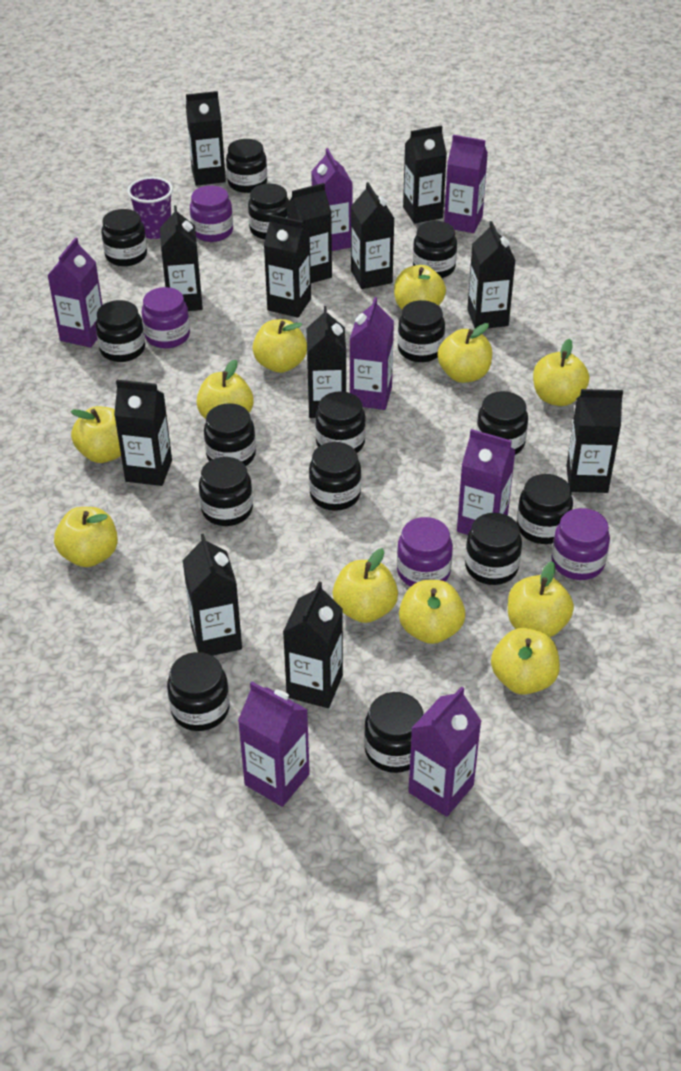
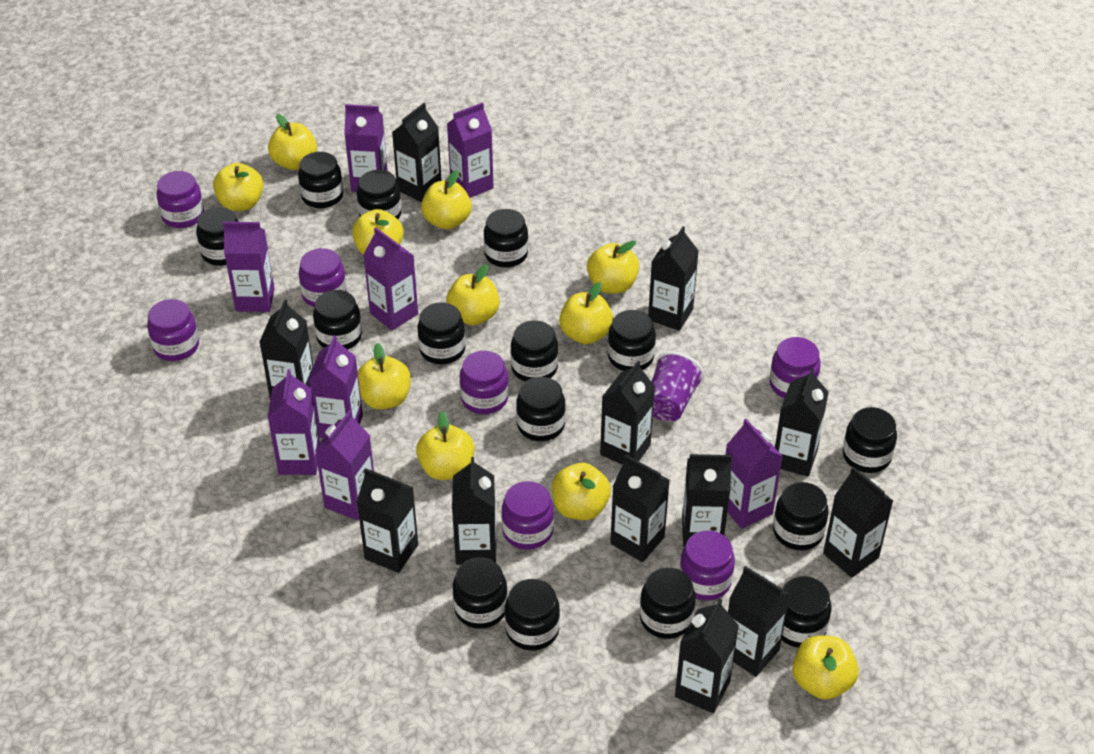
purple carton: [47,237,102,348] [238,682,310,807] [311,148,353,251] [350,297,394,410] [408,686,481,817] [444,135,488,233] [457,429,516,535] = 7 -> [223,222,275,312] [268,369,320,475] [309,335,363,438] [315,410,374,520] [344,104,388,192] [363,227,418,331] [447,102,494,198] [725,419,783,529] = 8
purple jar: [142,287,190,349] [190,186,233,242] [397,517,453,586] [551,508,610,580] = 4 -> [147,299,199,361] [157,171,204,228] [299,248,347,307] [460,351,509,414] [502,481,554,549] [680,530,735,600] [770,337,821,398] = 7

